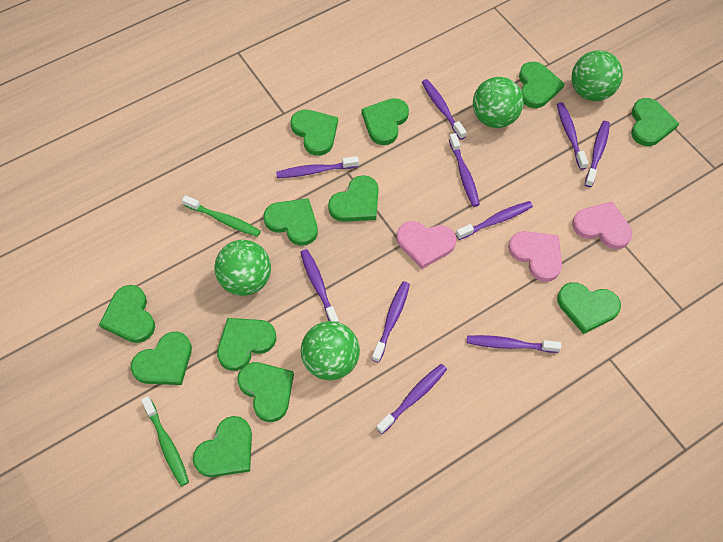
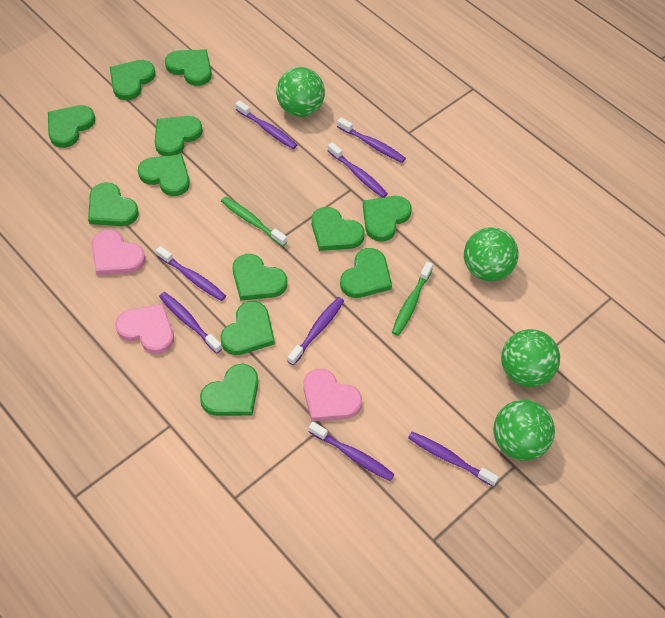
purple toothbrush: [276,156,359,178] [300,249,339,322] [372,281,410,363] [376,364,447,434] [422,79,467,140] [449,133,480,207] [456,201,533,240] [467,335,561,353] [557,102,588,170] [585,121,610,187] = 10 -> [156,246,226,301] [159,292,222,354] [235,100,297,149] [288,297,344,365] [309,422,395,481] [328,142,388,198] [337,117,406,163] [408,432,499,487] = 8

